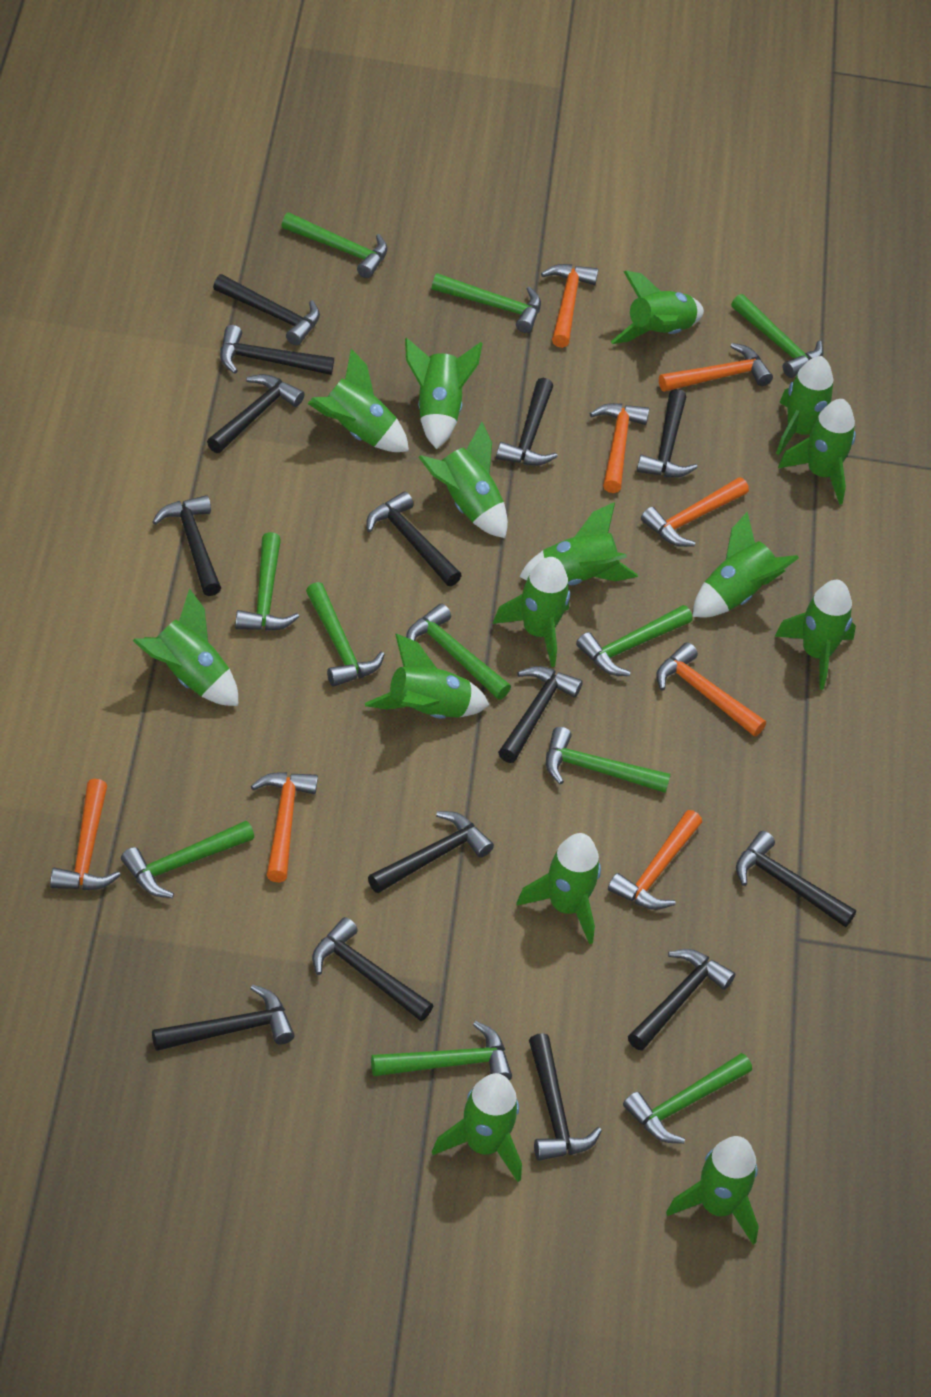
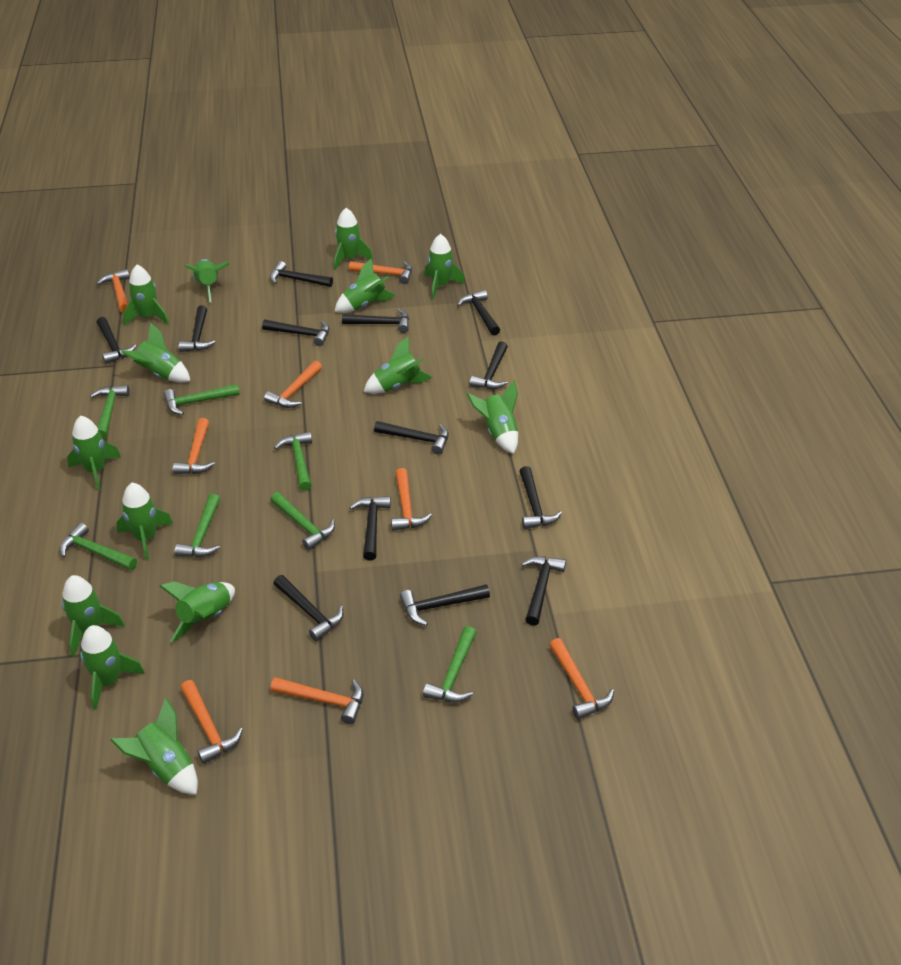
black hammer: [152,985,295,1051] [153,495,221,596] [207,374,305,453] [213,274,320,346] [220,325,334,375] [312,917,433,1021] [366,492,462,586] [368,811,494,893] [496,378,558,466] [498,666,583,763] [529,1033,602,1161] [628,949,735,1051] [637,389,698,477] [736,831,856,927] = 14 -> [97,317,137,364] [179,305,216,352] [262,320,330,346] [270,261,333,287] [273,575,344,641] [342,308,409,333] [349,496,391,560] [374,421,449,455] [400,584,490,626] [457,290,500,335] [470,341,508,389] [519,466,562,529] [521,556,566,626] = 13
green hammer: [121,821,254,898] [235,532,299,631] [281,212,388,278] [306,582,385,687] [371,1021,512,1080] [406,604,511,700] [432,273,541,333] [546,727,671,793] [576,605,693,676] [623,1053,752,1144] [731,294,823,378] = 11 -> [60,523,137,570] [90,385,130,439] [164,384,240,415] [175,494,220,557] [270,492,335,550] [274,432,312,491] [423,626,477,703] = 7
green rocket: [133,589,239,706] [307,349,409,452] [365,634,489,719] [405,338,483,449] [418,422,508,538] [432,1073,522,1182] [493,557,570,667] [517,833,601,945] [519,502,638,585] [611,271,704,344] [666,1136,759,1245] [693,512,799,618] [775,580,856,690] [776,356,833,455] [778,399,856,505] = 15 -> [62,575,125,657] [67,416,121,490] [80,625,145,710] [111,698,198,795] [116,483,173,561] [122,323,190,382] [123,265,169,326] [160,581,235,642] [185,259,230,302] [334,208,373,270] [334,258,396,313] [364,336,433,394] [425,234,465,299] [467,380,518,454] = 14

